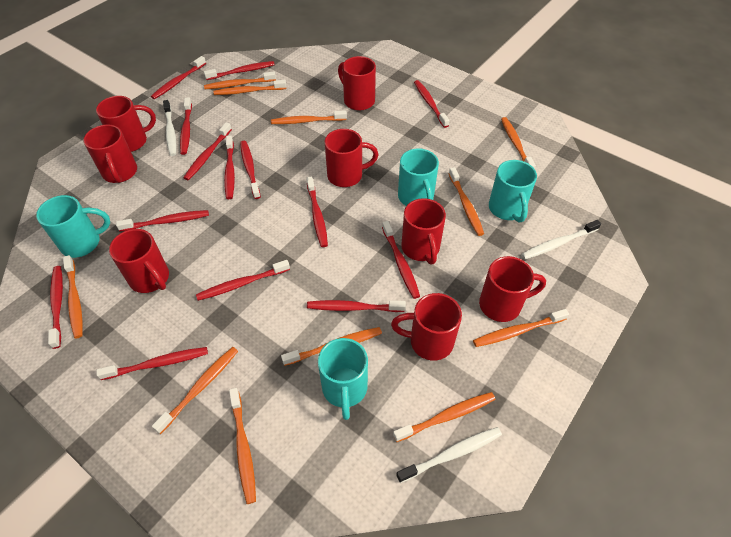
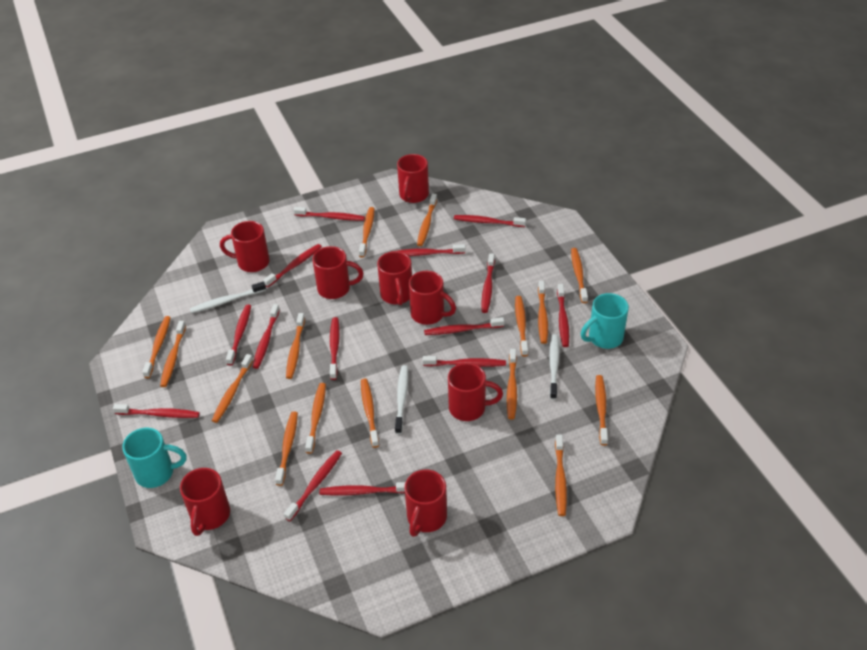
orange toothbrush: [63,255,83,338] [152,347,238,434] [204,71,276,89] [213,80,286,95] [229,388,256,504] [271,110,347,124] [281,327,382,366] [393,392,495,442] [449,167,484,236] [473,309,569,347] [501,117,536,169] = 11 -> [142,316,171,378] [160,321,186,387] [212,354,253,423] [275,411,298,486] [286,313,305,379] [305,383,326,454] [359,207,375,258] [361,379,379,448] [417,194,437,246] [507,349,517,420] [515,296,528,357] [538,281,548,344] [555,434,567,516] [571,248,588,303] [595,375,608,446] = 15
turquoise mug: [36,195,110,258] [318,338,368,420] [398,149,439,206] [489,160,537,223] = 4 -> [122,428,186,488] [581,293,629,349] = 2

